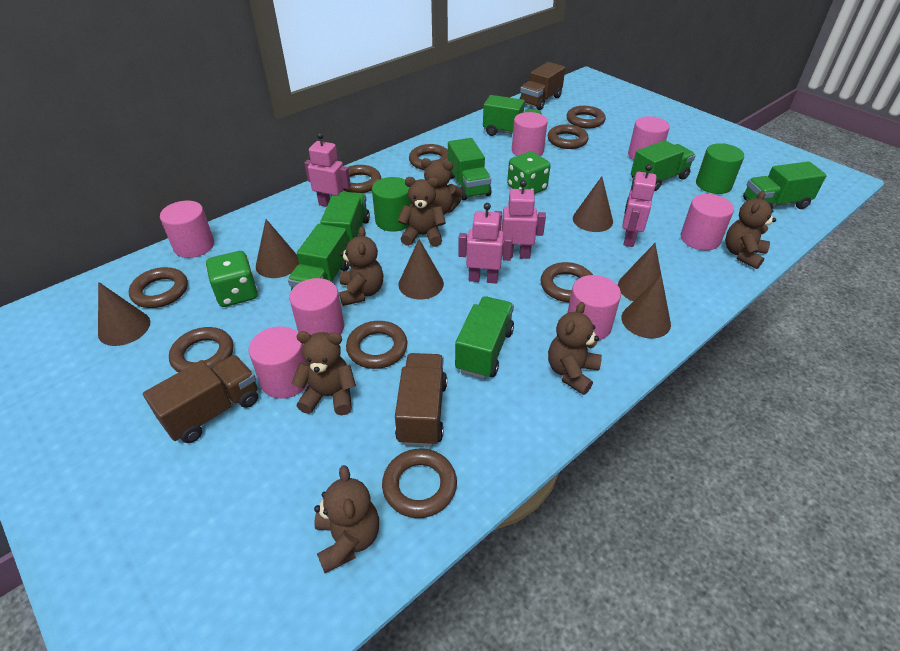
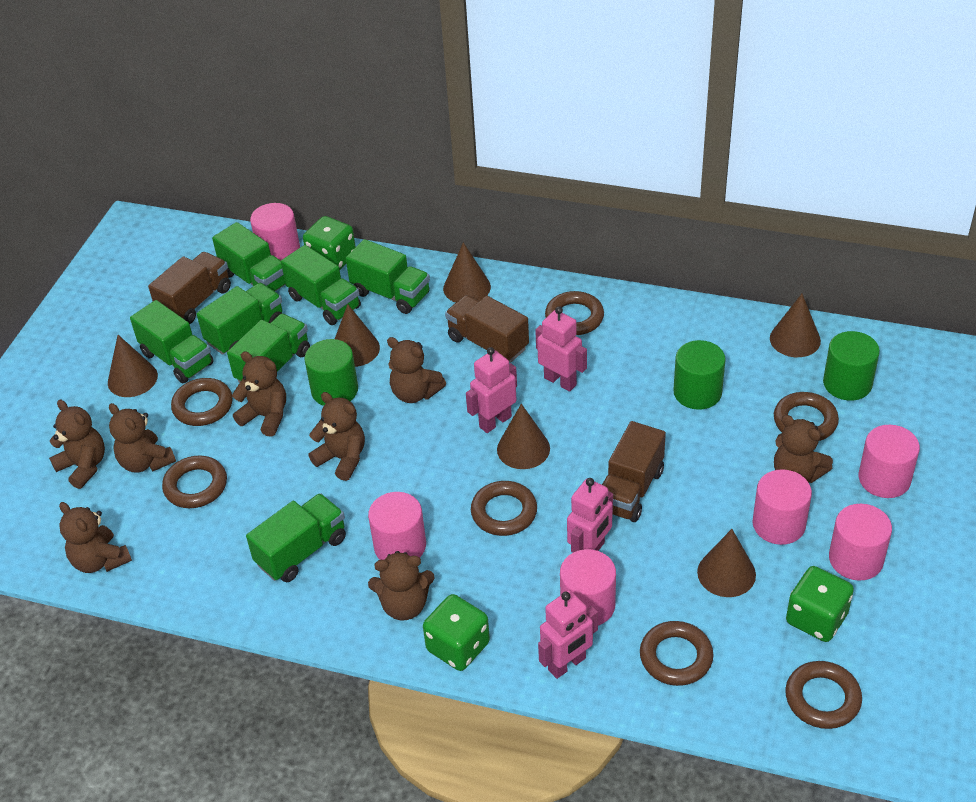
brown ring: [129,267,188,308] [169,327,233,373] [343,165,381,193] [346,321,407,369] [382,449,457,518] [409,144,448,170] [541,262,593,302] [548,124,589,149] [567,106,606,129] = 9 -> [162,456,227,508] [171,378,233,426] [471,481,537,536] [545,291,604,335] [640,621,713,686] [774,392,839,441] [785,661,862,729] = 7
brown teddy bear: [291,331,356,415] [314,465,379,573] [339,227,384,306] [398,177,446,247] [421,158,463,215] [548,302,602,395] [725,191,776,269] = 7 -> [49,400,105,489] [59,502,132,573] [109,403,176,472] [232,351,286,437] [308,392,365,481] [368,551,435,620] [387,337,446,403] [774,415,833,483] = 8
green cylinder: [372,177,411,232] [696,143,744,194] = 2 -> [304,339,358,406] [673,340,726,410] [823,331,880,401] = 3
green dice: [206,251,258,307] [507,151,550,194] = 2 -> [303,216,356,270] [423,594,490,671] [786,566,854,642] = 3
pink cylinder: [160,201,214,258] [249,326,308,399] [289,278,344,335] [512,112,548,156] [567,275,621,341] [628,116,670,160] [680,194,734,251] = 7 -> [250,203,300,260] [368,492,426,560] [560,549,616,625] [752,469,812,545] [829,504,892,581] [859,425,920,498] = 6

